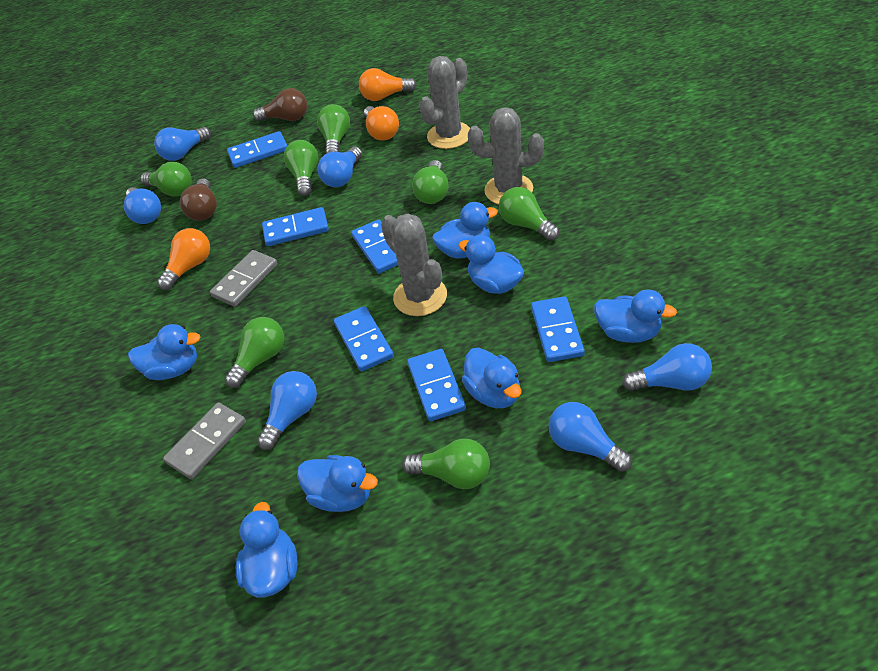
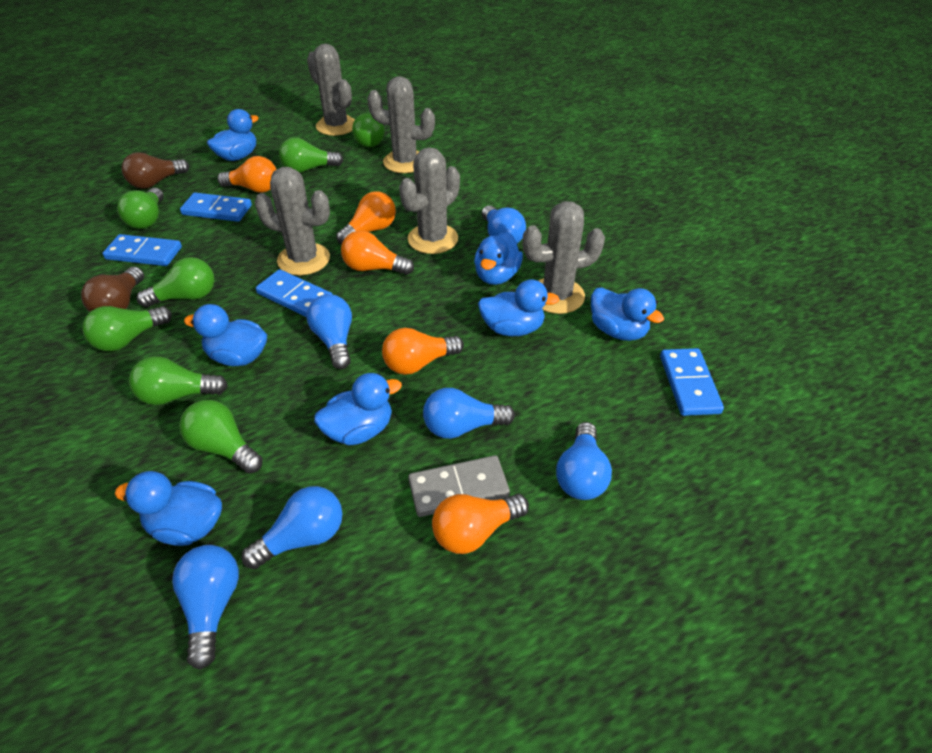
blue domino: [227,131,287,168] [262,207,329,246] [334,306,394,371] [351,219,398,273] [407,349,466,421] [531,296,585,362] = 6 -> [102,234,182,266] [180,193,252,222] [256,269,333,317] [660,348,724,416] = 4
grey cactus: [381,214,447,316] [419,56,470,149] [468,107,544,204] = 3 -> [255,167,330,276] [307,44,355,136] [367,76,435,173] [399,147,460,254] [523,201,605,314] = 5
grey domino: [163,402,246,479] [210,250,278,307] = 2 -> [408,455,510,517] = 1
orange light bulb: [157,228,210,290] [359,68,417,101] [364,106,399,140] = 3 -> [217,156,277,193] [336,191,396,244] [341,230,414,275] [382,328,464,375] [432,494,529,554] = 5

